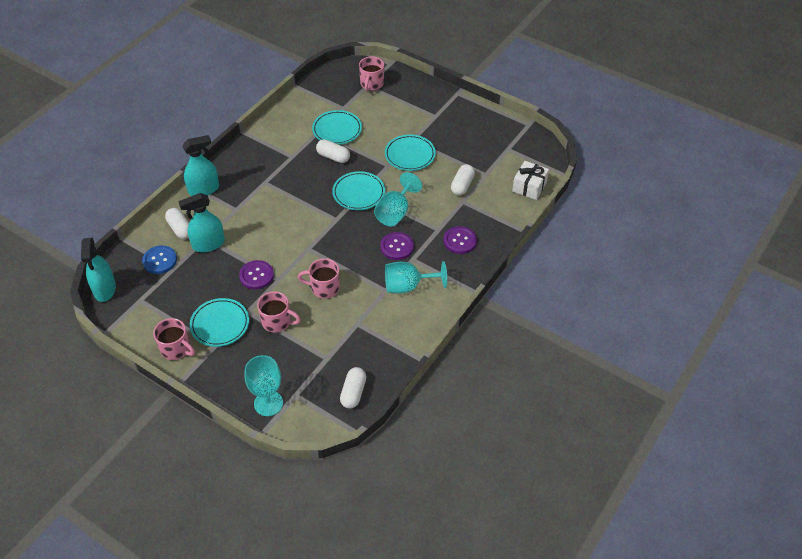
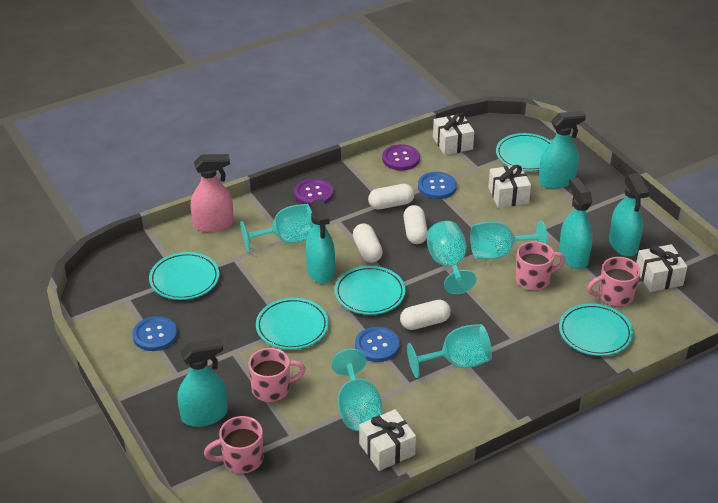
blue button: [142,245,177,274] = 1 -> [132,316,177,351] [355,327,400,362] [418,172,457,199] = 3
pink spray bottle: none = 0 -> [191,154,234,232] = 1
purple button: [239,260,274,289] [380,232,414,260] [444,226,477,254] = 3 -> [294,179,333,206] [382,144,420,171] = 2
turquoise goblet: [244,355,283,416] [374,172,422,226] [385,261,447,294] = 3 -> [240,204,314,252] [331,349,382,431] [407,324,492,378] [426,221,476,294] [470,221,547,260] = 5
turquoise plate: [190,298,249,347] [312,110,362,145] [332,171,385,210] [385,135,436,171] = 4 -> [149,252,219,300] [256,298,329,350] [335,266,405,315] [496,133,552,171] [559,303,633,356] = 5
turquoise spray bottle: [81,238,116,302] [178,193,225,252] [182,135,219,196] = 3 -> [178,338,228,427] [306,199,335,284] [539,111,586,189] [559,178,592,269] [609,173,649,257] = 5
white gift: [512,161,549,200] = 1 -> [359,409,416,471] [433,113,474,155] [488,165,531,208] [636,244,688,292] = 4

